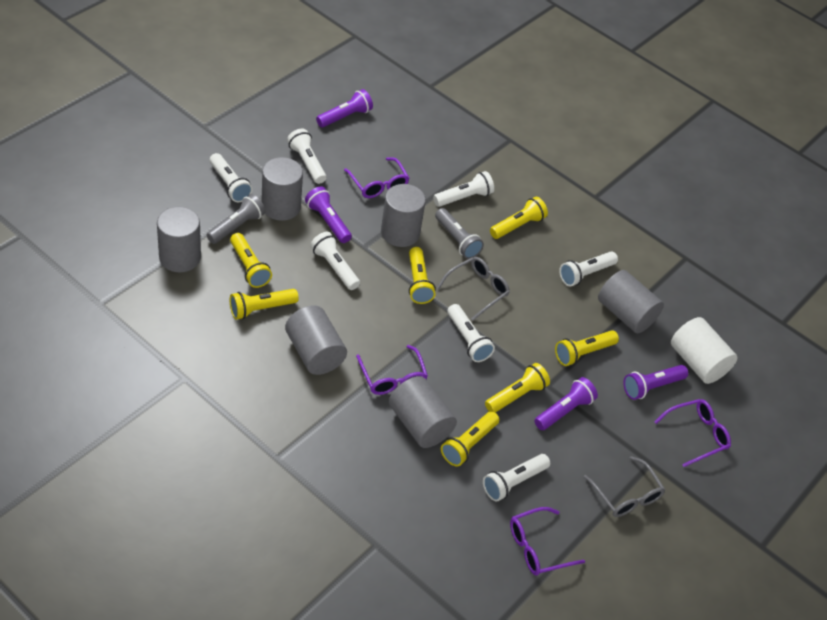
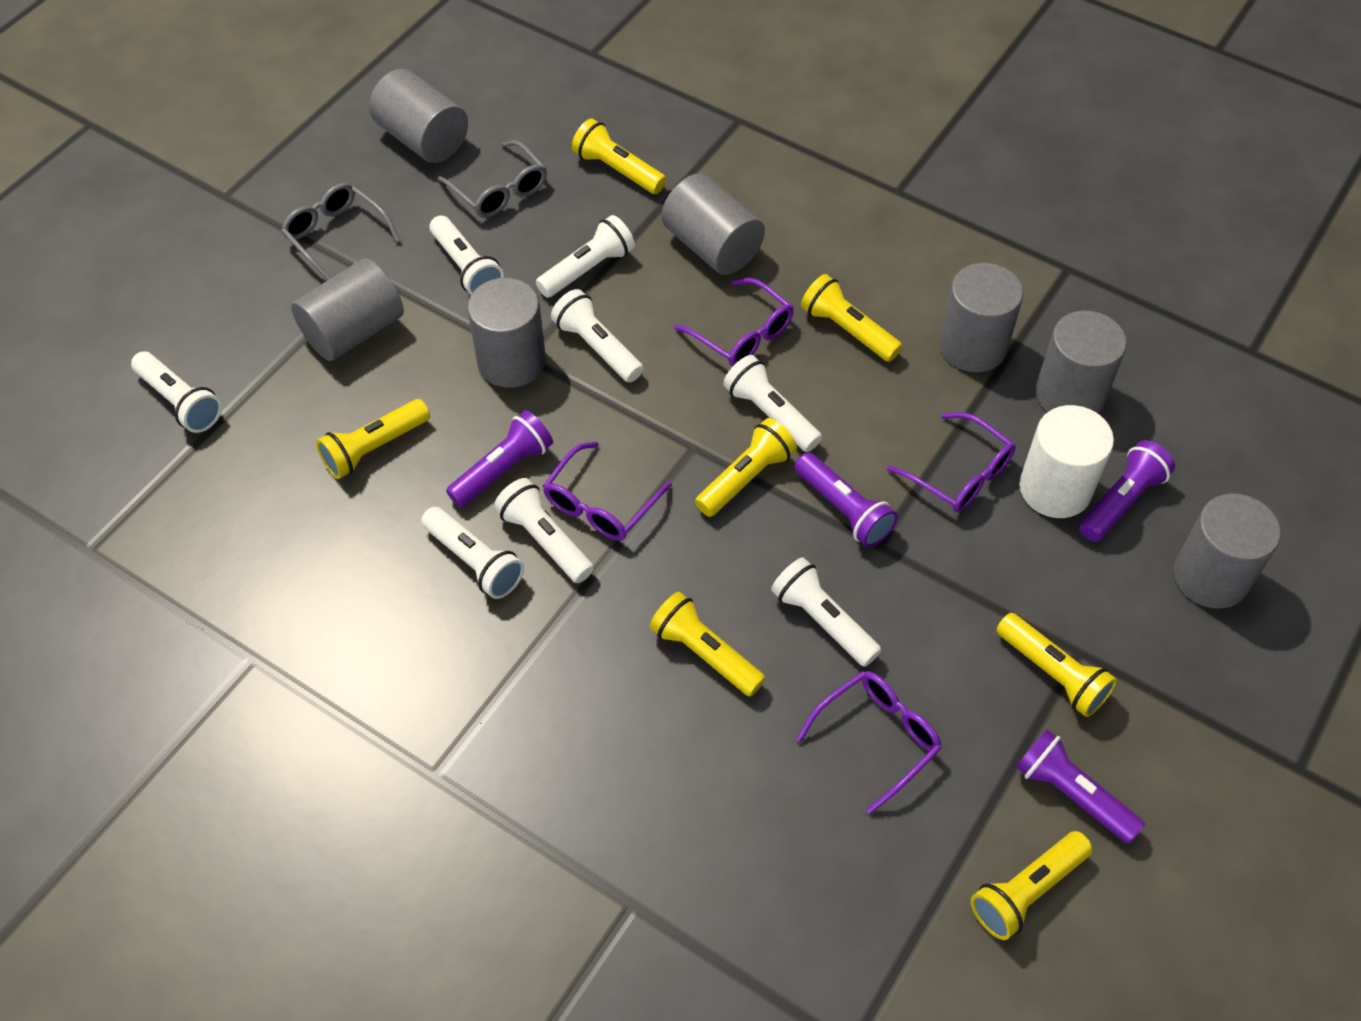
grey cylinder: [157,207,201,272] [262,157,303,221] [285,305,347,375] [381,184,426,247] [389,376,457,448] [598,270,664,333] = 6 -> [291,258,404,361] [369,69,468,163] [467,278,546,388] [661,173,765,275] [939,263,1023,372] [1035,310,1127,413] [1173,493,1281,609] = 7
grey flashlight: [206,194,265,244] [435,208,484,259] = 2 -> none = 0
white flashlight: [210,153,253,202] [287,129,326,184] [310,232,360,290] [433,171,494,207] [447,304,495,362] [483,454,550,502] [559,251,618,286] = 7 -> [131,351,222,433] [421,507,524,599] [429,215,504,295] [494,478,594,583] [536,215,635,298] [551,289,644,382] [723,355,822,452] [771,557,881,667] = 8

